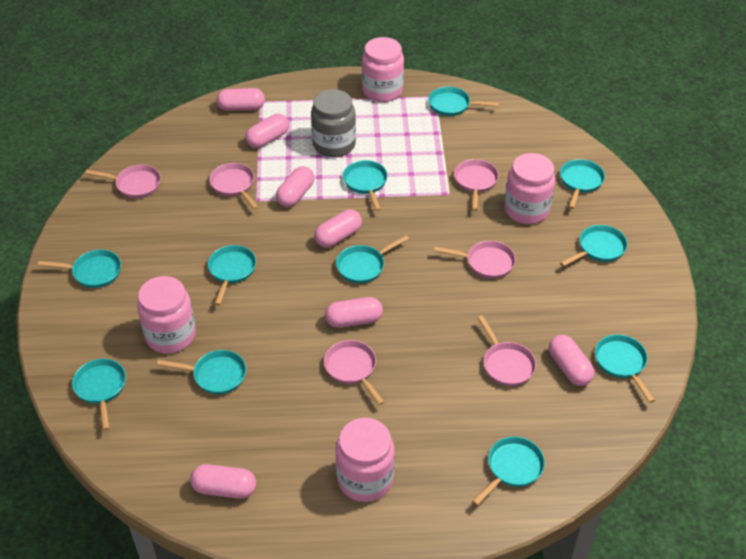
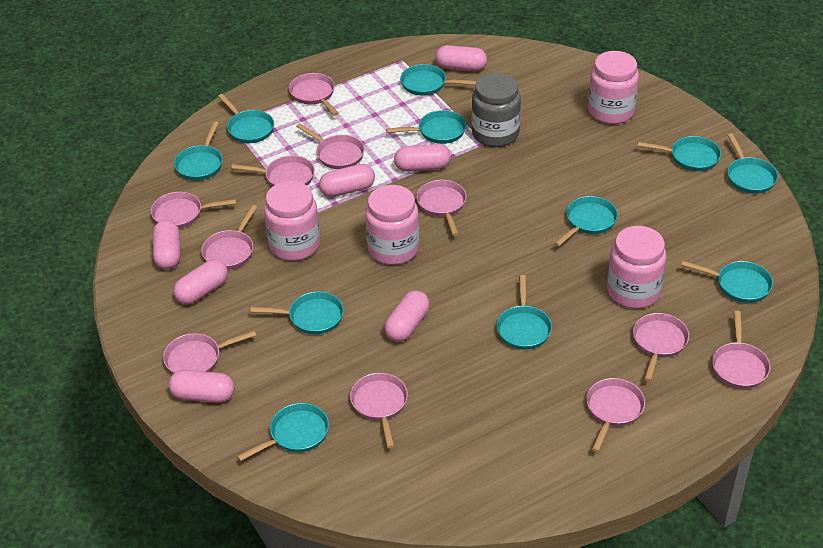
pink pan: [85,165,161,198] [209,163,259,210] [324,340,384,405] [434,241,516,279] [454,159,499,211] [477,315,536,386] = 6 -> [151,192,236,229] [163,330,256,374] [201,205,257,270] [231,155,315,186] [289,73,339,116] [296,123,365,169] [350,373,408,448] [416,180,467,236] [586,378,645,452] [633,313,689,382] [712,310,770,389] = 11

